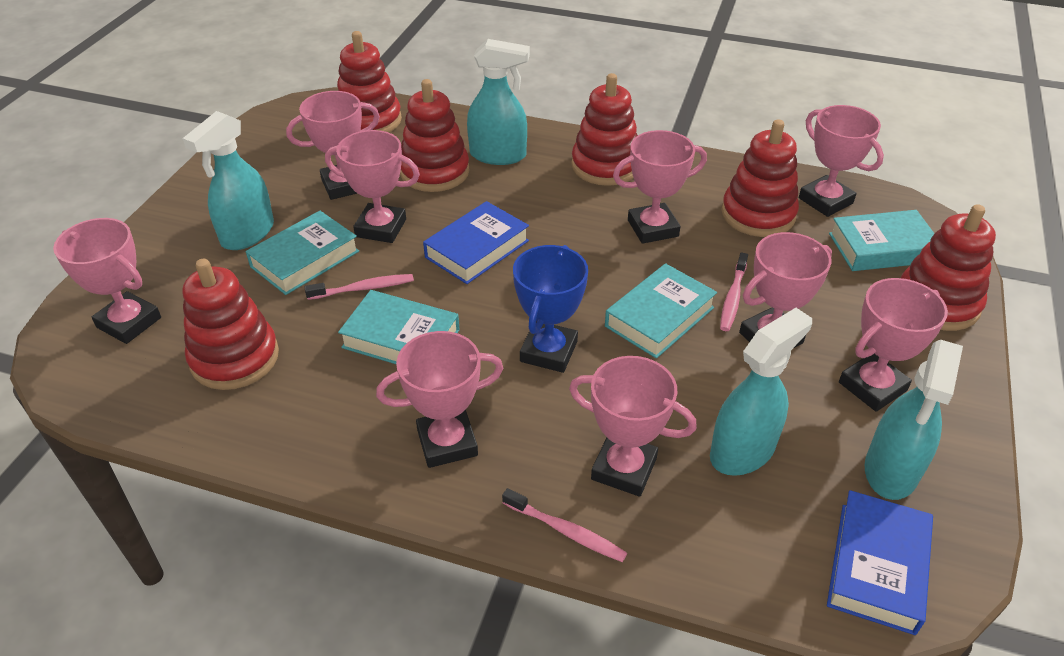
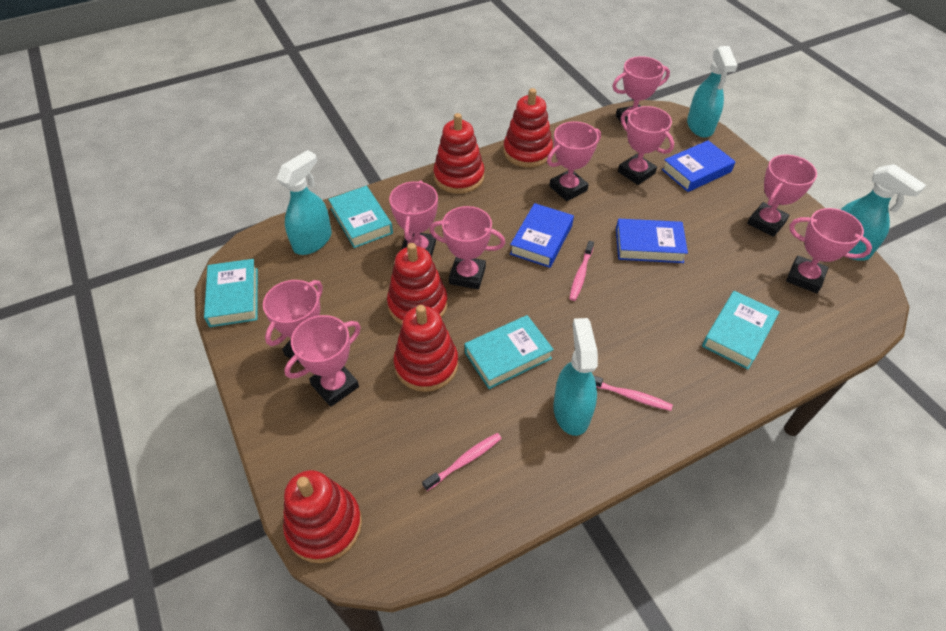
blue book: [423,201,529,284] [827,490,933,635] = 2 -> [510,203,574,268] [616,219,688,263] [662,140,736,192] = 3
blue trophy: [513,245,588,373] = 1 -> none = 0
red stacking toy: [182,259,279,390] [337,31,402,133] [400,79,470,192] [571,73,638,186] [721,119,799,237] [901,204,996,331] = 6 -> [283,470,362,563] [387,243,448,325] [394,305,458,392] [433,113,485,194] [503,88,553,168] = 5

